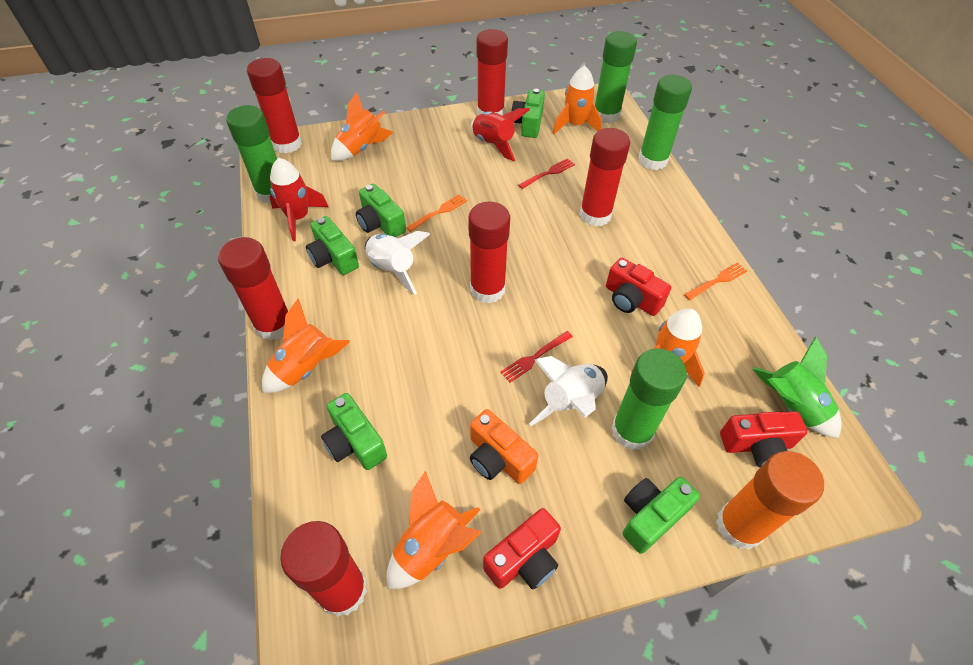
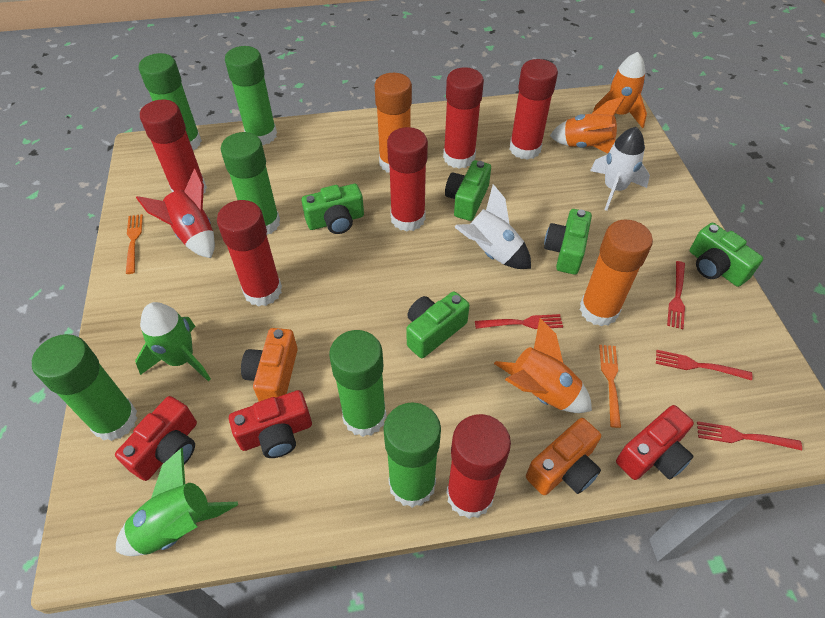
green glue stick: [226,105,277,204] [594,31,637,123] [611,348,687,450] [638,75,692,170] = 4 -> [32,334,138,441] [139,53,202,150] [221,132,280,234] [225,46,277,145] [329,330,387,437] [383,402,441,508] = 6
green rocket: [752,337,842,438] = 1 -> [116,448,238,556] [135,302,211,381] = 2
orange camera: [470,409,538,484] = 1 -> [241,328,298,402] [526,418,601,495] = 2
orange glue stick: [716,451,824,550] = 1 -> [375,73,412,172] [580,220,653,327] = 2
orange rocket: [262,299,350,393] [331,92,394,161] [387,471,481,589] [552,65,602,134] [631,308,705,387] = 5 -> [494,318,592,413] [550,96,625,154] [592,52,647,128] = 3
red fork: [501,331,573,382] [518,158,575,189] = 2 -> [475,314,563,329] [656,350,752,380] [667,261,685,329] [697,421,802,451] = 4
red rocket: [270,158,328,241] [471,108,530,161] = 2 -> [136,168,215,258] = 1

